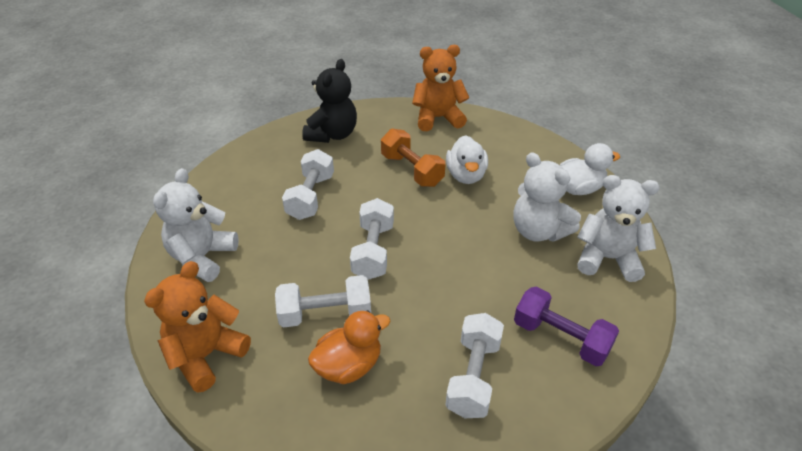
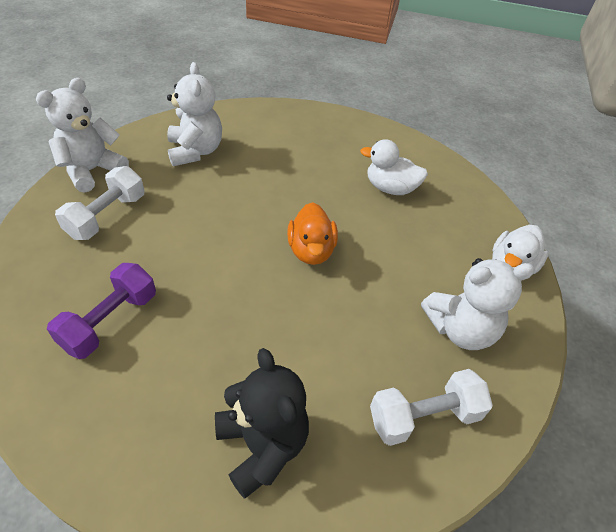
orange dumbbell: [381,128,446,187] = 1 -> none = 0
orange teddy bear: [144,261,251,393] [412,45,469,131] = 2 -> none = 0
white dumbbell: [275,275,371,328] [282,149,334,220] [350,198,394,280] [445,313,504,418] = 4 -> [55,166,145,240] [370,369,493,446] = 2

